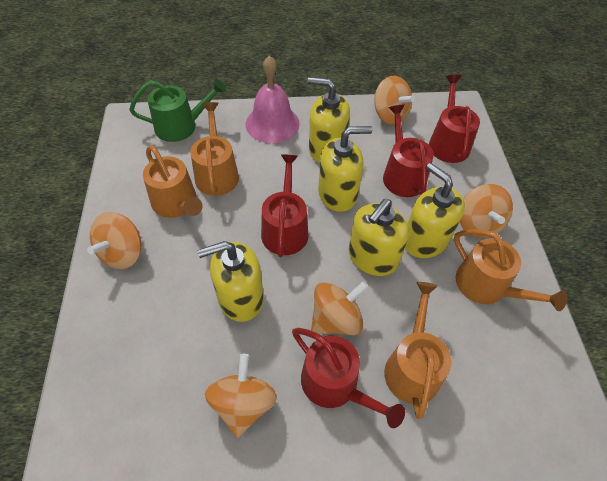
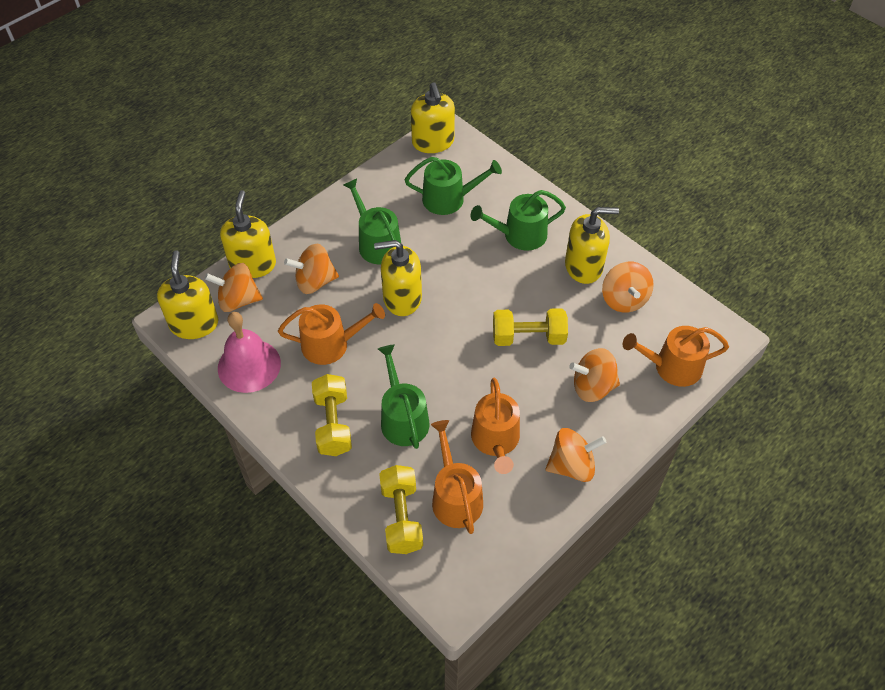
green watering can: [129,79,226,142] = 1 -> [344,179,401,264] [378,344,429,449] [405,157,502,215] [471,190,566,251] = 4
red watering can: [261,154,309,257] [292,328,405,428] [383,105,434,197] [429,75,480,163] = 4 -> none = 0
yellow dumbbell: none = 0 -> [312,374,352,456] [379,465,423,554] [493,308,568,346] = 3

